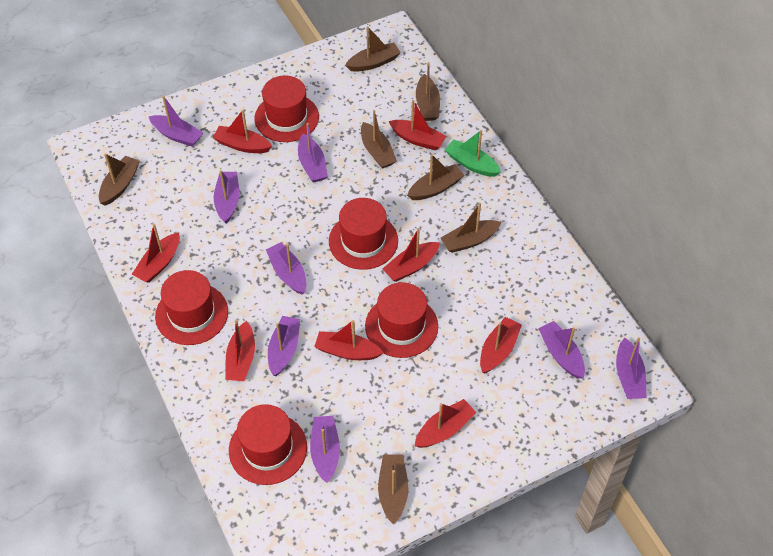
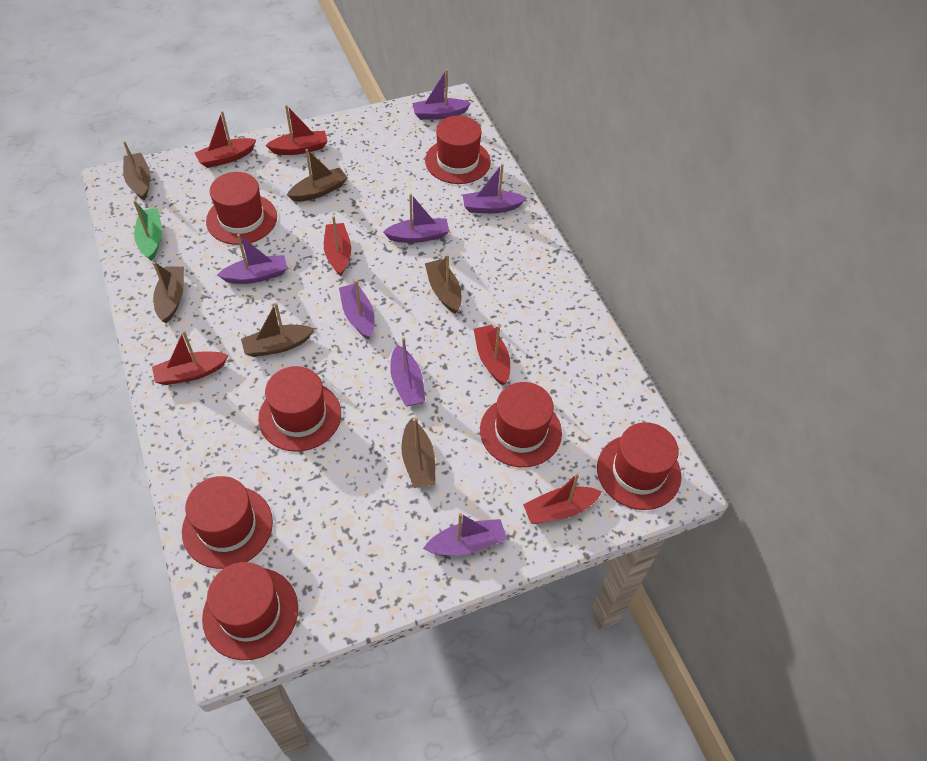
brown boat: [99,153,140,206] [345,26,401,72] [361,110,397,169] [378,455,408,525] [407,154,464,200] [416,62,440,121] [441,203,502,253] = 7 -> [123,141,151,200] [153,262,184,323] [241,303,315,357] [287,149,348,202] [401,417,436,488] [425,254,461,314] = 6
purple boat: [149,96,203,147] [214,170,239,224] [266,242,306,295] [268,316,300,376] [298,123,328,183] [310,416,340,483] [538,321,585,379] [616,337,646,399] = 8 -> [217,234,287,284] [339,280,375,340] [383,194,449,243] [390,337,425,406] [412,69,471,120] [423,513,507,556] [463,164,526,213] = 7
red boat: [132,224,180,283] [212,110,272,153] [225,320,255,381] [314,320,384,360] [383,228,440,282] [388,100,446,150] [415,399,477,448] [480,317,522,373] = 8 -> [152,331,229,385] [195,111,256,168] [265,105,328,155] [324,216,351,276] [474,325,510,385] [523,473,602,524] = 6
red hat: [155,270,228,345] [229,404,307,485] [255,75,319,142] [329,198,398,270] [365,282,438,358] = 5 -> [182,476,273,569] [202,562,298,660] [206,172,277,245] [258,366,341,452] [425,116,491,184] [480,382,562,467] [597,422,681,510] = 7

